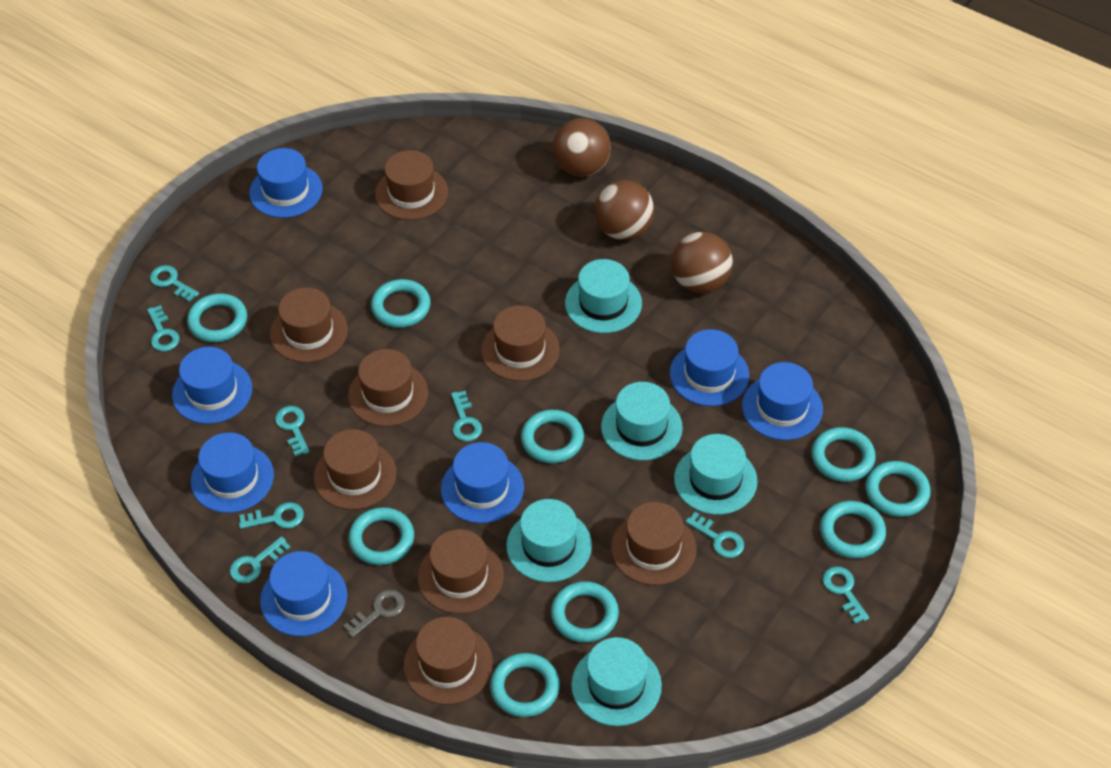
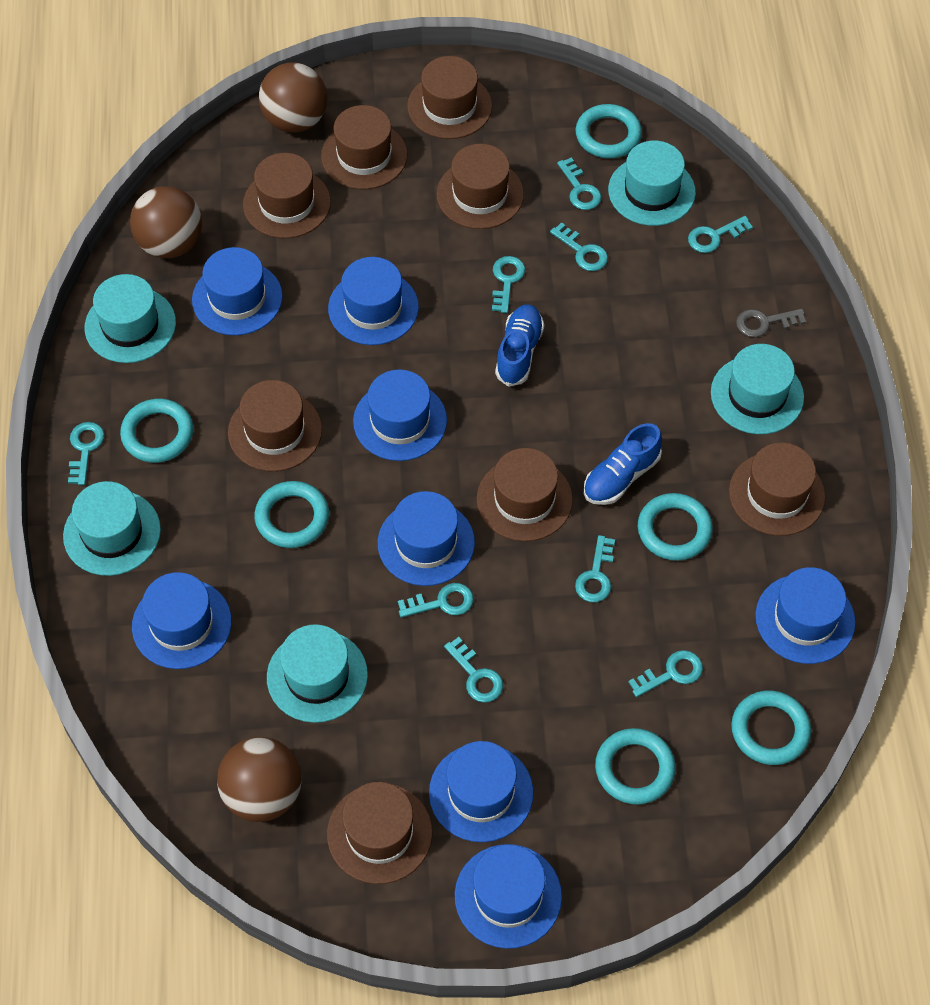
blue hat: [172,347,252,424] [191,432,274,513] [249,148,323,218] [260,551,347,636] [441,442,524,523] [670,329,749,406] [742,362,823,440] = 7 -> [132,572,232,669] [192,247,283,336] [328,257,419,345] [353,369,447,461] [378,491,475,586] [429,741,533,842] [455,844,562,949] [755,567,856,664] = 8
blue shoe: none = 0 -> [495,305,544,387] [584,423,662,505] = 2
turquoise key: [147,305,179,351] [150,265,199,302] [230,536,290,583] [239,502,304,529] [275,406,310,456] [451,391,482,442] [685,512,744,558] [822,566,869,624] = 8 -> [68,422,105,485] [398,583,474,618] [444,637,503,702] [492,256,525,313] [550,222,608,271] [557,157,602,210] [575,535,615,602] [628,650,703,697] [688,216,753,253] = 9
turquoise ring: [187,293,247,342] [349,507,414,565] [371,279,430,328] [490,653,560,717] [521,410,584,463] [551,581,619,642] [811,427,876,482] [820,501,886,558] [865,461,931,517] = 9 -> [120,399,193,463] [255,481,329,548] [576,104,642,158] [595,728,676,805] [638,493,713,561] [731,691,811,765] = 6

